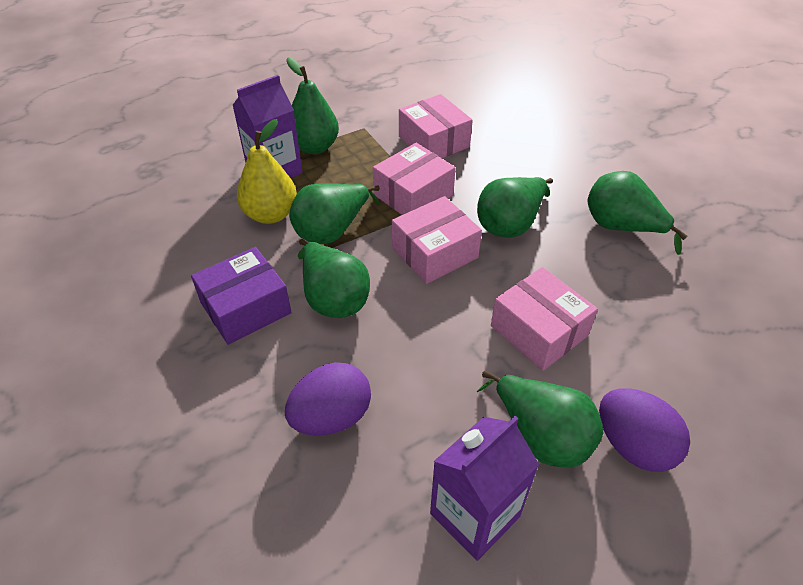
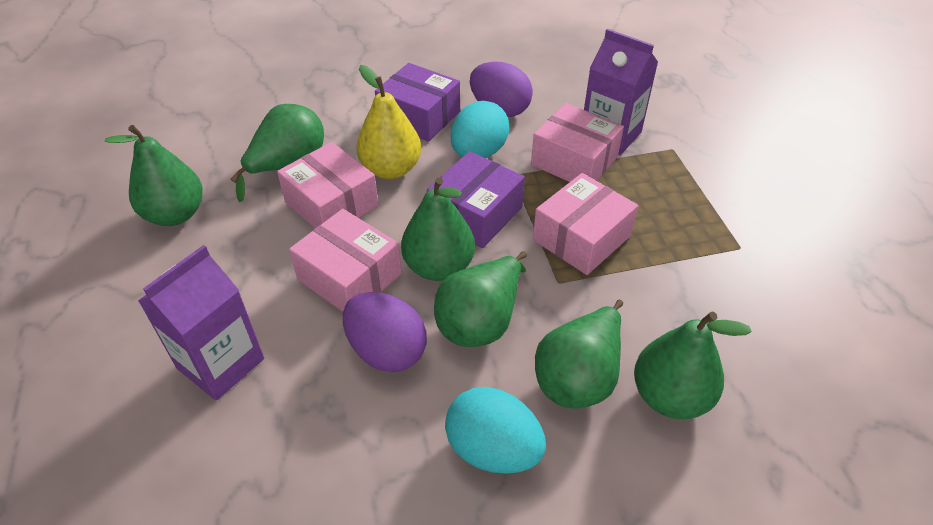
purple box: [191,247,292,345] = 1 -> [375,63,460,142] [427,151,525,248] = 2
turquoise egg: none = 0 -> [445,387,546,474] [451,101,509,158] = 2

